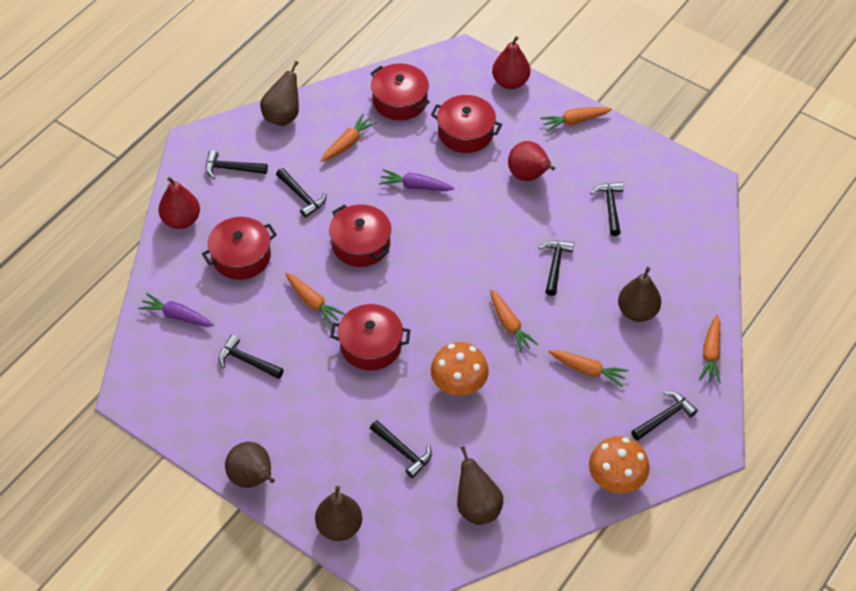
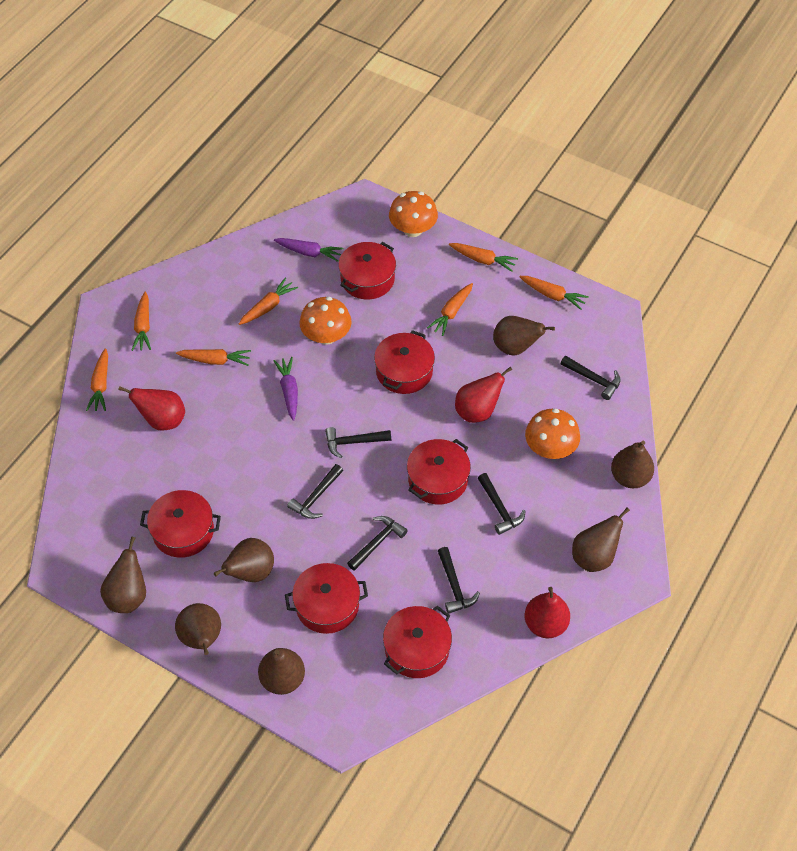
black hammer: [206,150,268,179] [218,335,284,379] [276,168,326,218] [370,420,432,478] [538,241,574,296] [590,182,624,236] [631,391,698,440] = 7 -> [287,464,343,519] [325,427,391,458] [347,516,408,571] [438,547,480,614] [478,473,526,535] [560,356,621,400] = 6
brown pear: [225,442,275,488] [260,61,299,126] [315,486,362,541] [457,446,503,525] [618,267,661,322] = 5 -> [100,536,146,613] [175,603,221,655] [214,538,274,582] [258,648,305,695] [493,316,555,356] [572,508,630,572] [611,441,654,488] = 7
orange carrot: [285,273,345,327] [321,114,377,162] [490,289,539,353] [540,107,612,131] [548,350,629,387] [699,315,721,384] = 6 -> [86,348,108,411] [131,292,151,351] [176,349,251,366] [239,278,298,325] [427,283,473,336] [449,243,518,272] [519,276,589,310] = 7
orange mushroom: [431,342,489,395] [589,436,650,493] = 2 -> [299,297,352,345] [389,191,438,237] [525,409,580,459] = 3
red pot: [202,217,277,280] [329,205,391,267] [330,304,410,370] [370,63,430,120] [431,95,502,153] = 5 -> [140,490,221,558] [285,563,368,634] [338,242,396,300] [374,330,435,394] [383,606,452,678] [407,439,471,505] = 6

